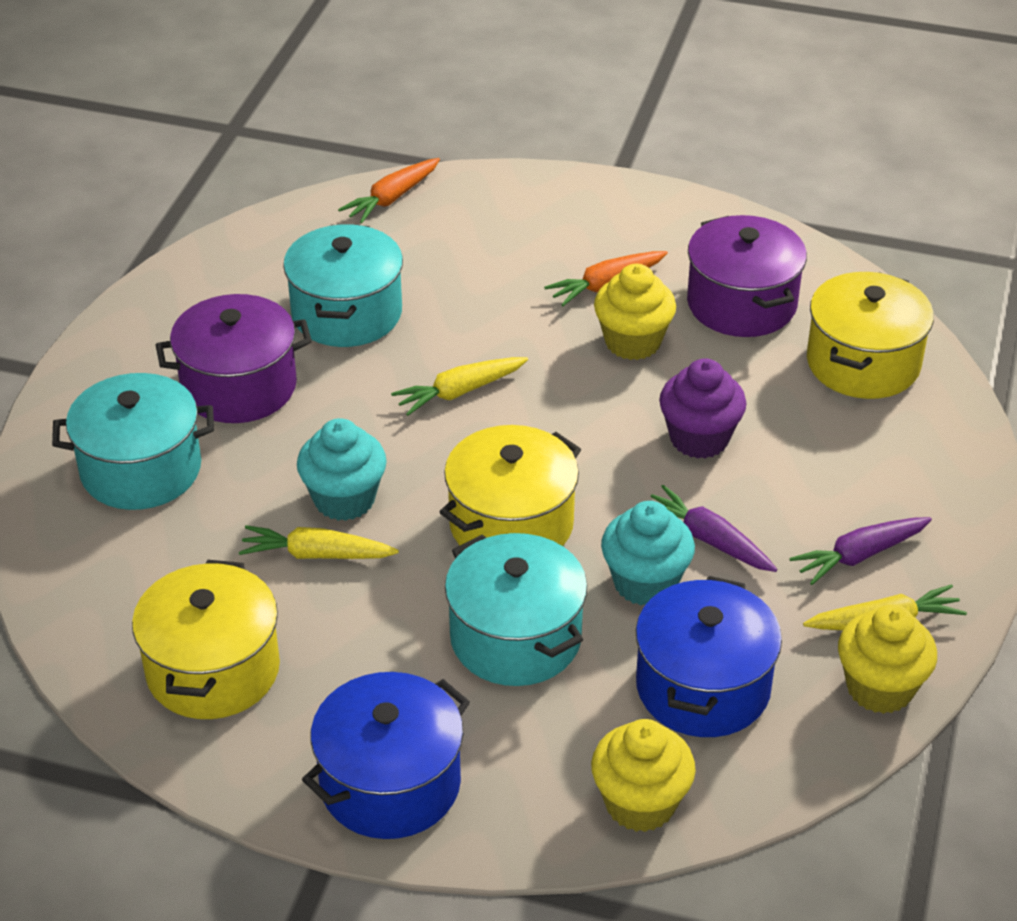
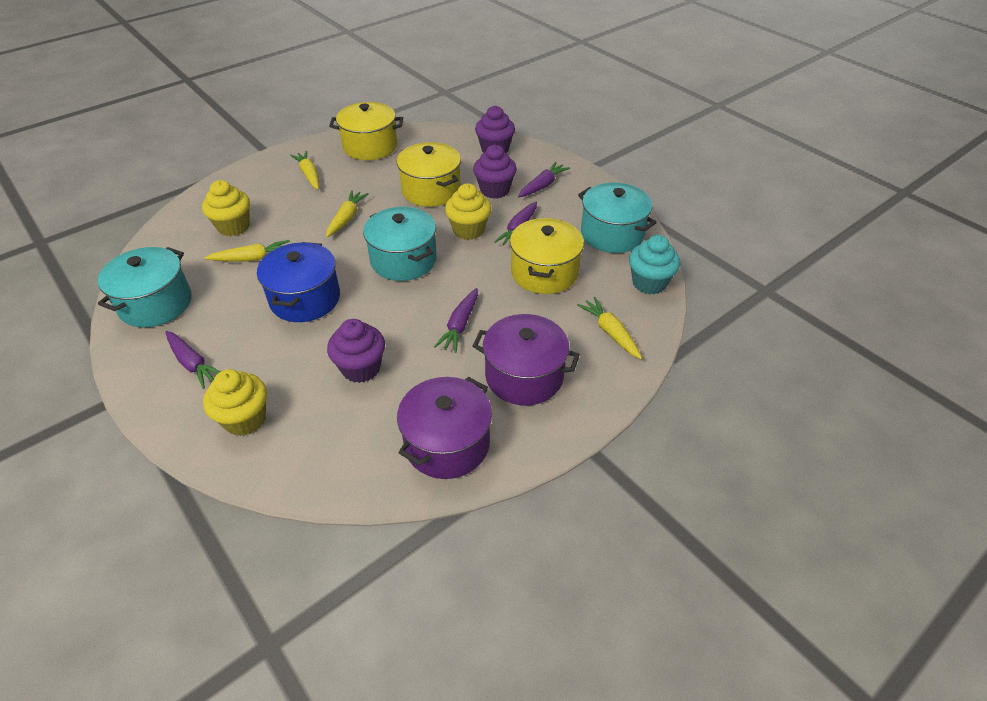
blue pot: [302,672,470,839] [636,576,782,737] = 2 -> [257,242,340,322] = 1
orange carrot: [338,158,440,223] [544,251,668,306] = 2 -> none = 0
purple carrot: [650,485,777,572] [789,517,932,585] = 2 -> [166,331,220,389] [434,288,478,353] [494,202,537,245] [518,162,570,197] = 4
purple cupcake: [659,358,746,459] = 1 -> [327,319,385,383] [473,145,517,199] [475,106,515,153] = 3
turquoise cupcake: [297,418,387,521] [601,501,695,606] = 2 -> [629,235,680,294] = 1
yellow carrot: [239,525,399,559] [391,357,528,416] [803,584,967,630] = 3 -> [205,240,290,261] [290,151,319,189] [326,190,369,237] [577,297,642,359] = 4

